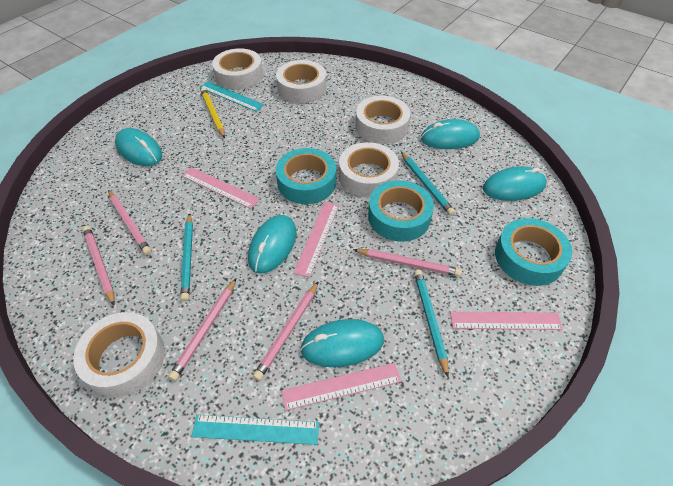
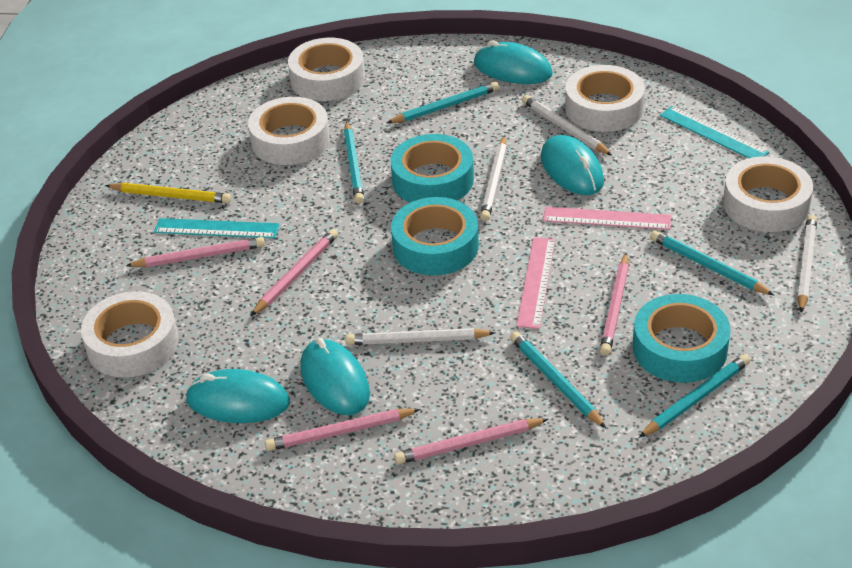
pink ruler: [182,167,260,209] [282,363,401,411] [294,202,339,278] [450,312,563,330] = 4 -> [516,237,555,329] [543,207,671,230] = 2
turquoise mouse: [115,128,162,166] [248,215,296,274] [300,319,384,367] [421,119,480,149] [483,166,547,201] = 5 -> [185,369,290,423] [301,338,370,415] [474,40,553,84] [541,135,604,195] = 4
turquoise pencil: [180,213,193,302] [401,152,455,216] [414,269,449,377] = 3 -> [344,121,364,204] [387,82,499,123] [510,332,606,428] [639,354,750,438] [650,230,774,295] = 5
white pencil: none = 0 -> [346,328,496,345] [480,135,507,221] [522,95,612,156] [797,215,817,313] = 4

